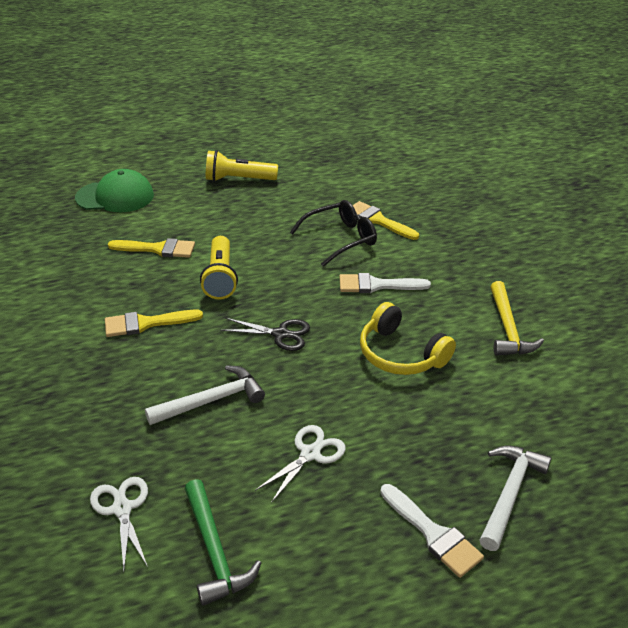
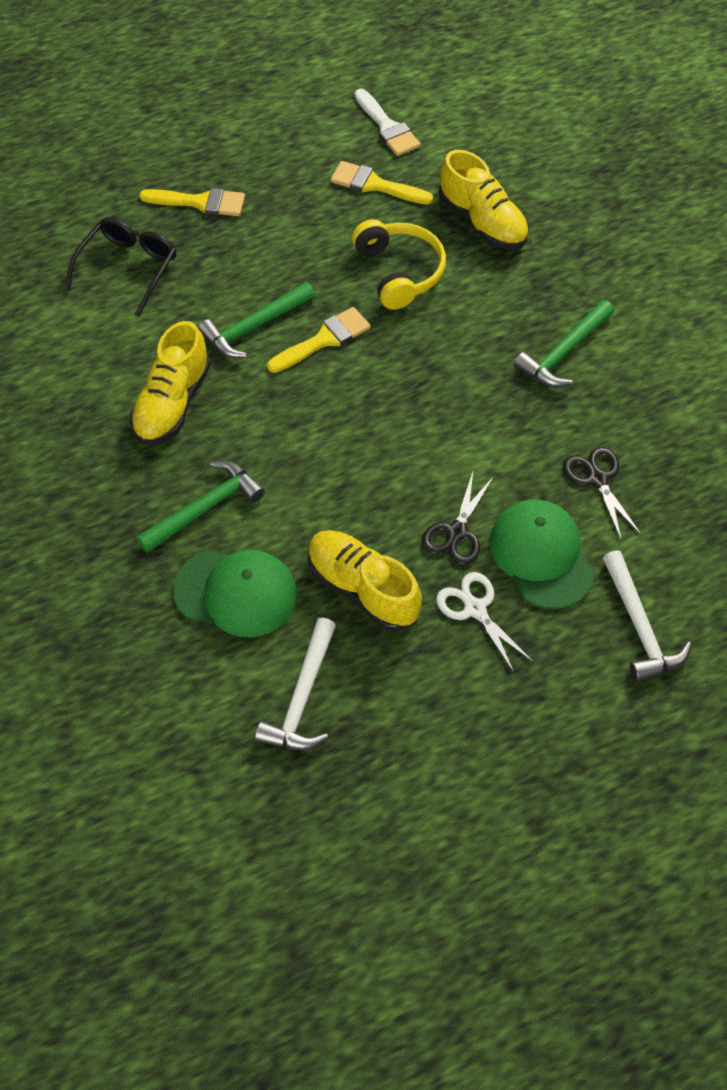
black scissors: [220,318,310,351] = 1 -> [422,469,494,565] [563,447,642,542] = 2
green cap: [75,169,154,212] = 1 -> [173,550,297,637] [490,500,594,609] = 2
green hammer: [185,479,261,606] = 1 -> [137,461,265,553] [198,282,315,358] [514,300,614,387] = 3
white brush: [340,273,431,293] [380,484,484,578] = 2 -> [355,89,421,156] = 1
white scissors: [90,477,148,571] [255,425,346,503] = 2 -> [436,572,533,673] = 1
yellow flashlight: [200,236,238,300] [206,150,278,182] = 2 -> none = 0
yellow hammer: [490,281,544,356] = 1 -> none = 0
yellow shoe: none = 0 -> [130,321,211,444] [308,530,422,631] [439,150,529,249] = 3

